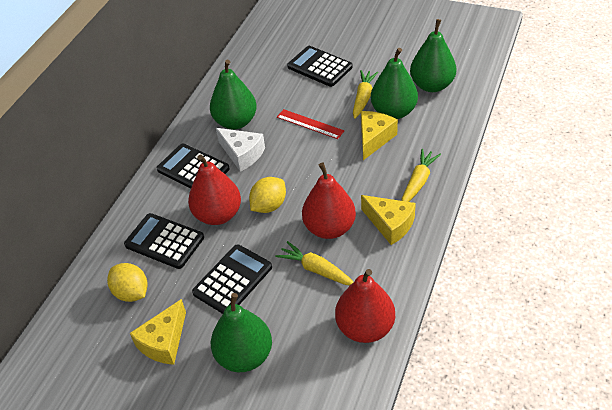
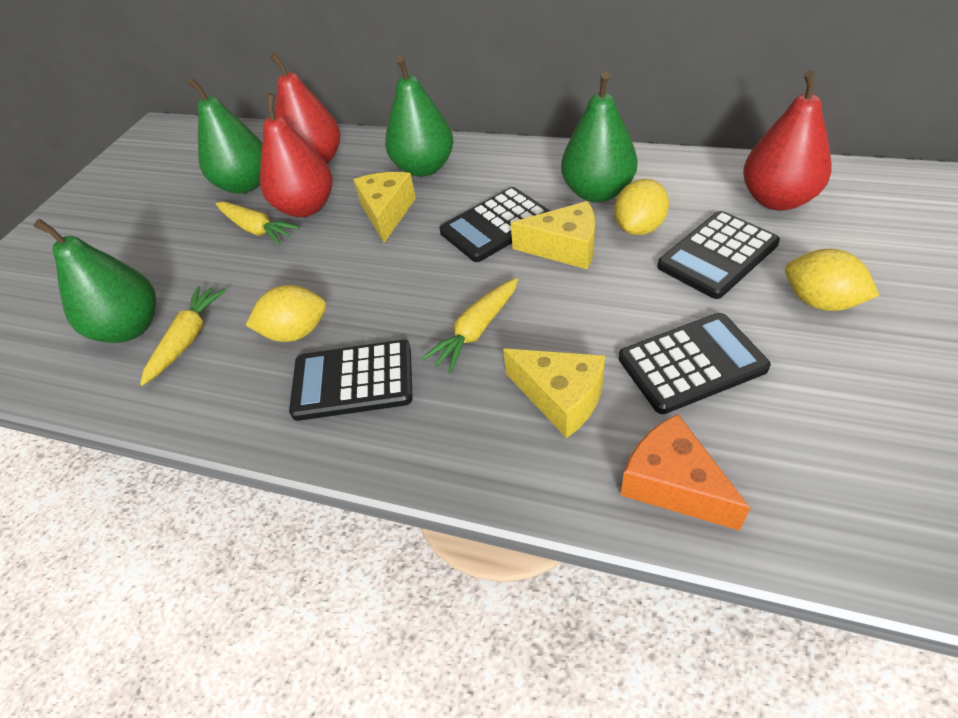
orange cheese: none = 0 -> [621,414,751,531] = 1
red ruler: [277,109,344,139] = 1 -> none = 0
white cheese: [216,128,265,172] = 1 -> none = 0
yellow lemon: [107,263,147,302] [249,177,286,213] = 2 -> [246,285,326,342] [614,179,669,235] [785,249,879,311] = 3

